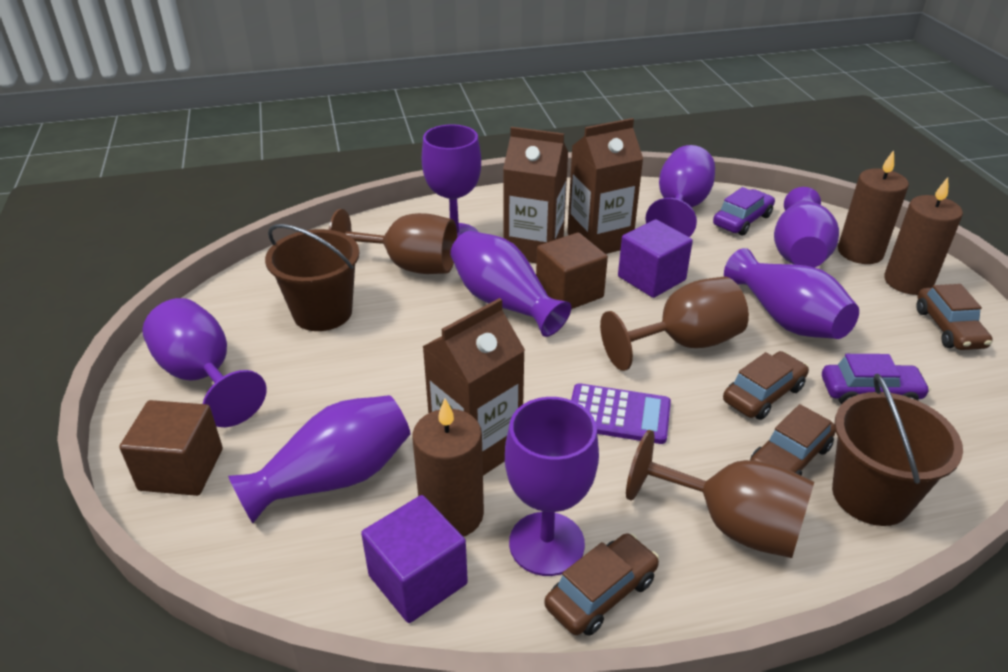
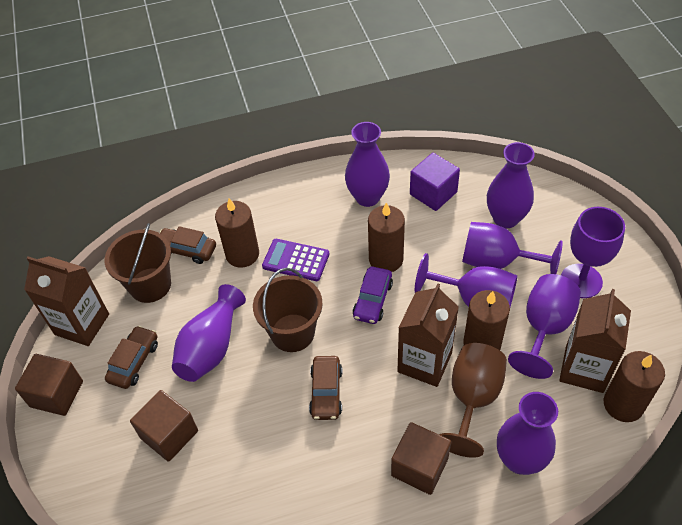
brown candle: [412,398,484,537] [838,150,909,264] [884,177,963,295] = 3 -> [215,198,259,268] [368,202,405,272] [463,290,510,350] [604,351,665,422] = 4
brown car: [544,533,659,636] [723,351,809,420] [750,404,836,476] [916,284,993,350] = 4 -> [105,326,158,389] [160,226,216,264] [309,356,342,420] = 3
brown cube: [119,400,223,496] [536,232,608,309] = 2 -> [15,354,83,416] [130,390,198,462] [391,422,451,495] = 3
brown goblet: [328,209,457,274] [600,276,749,371] [626,430,814,558] = 3 -> [439,343,507,458] = 1
purple car: [713,187,775,236] [822,354,931,405] = 2 -> [353,267,393,324] = 1
purple cube: [361,495,468,623] [618,219,693,298] = 2 -> [410,153,460,211] = 1

